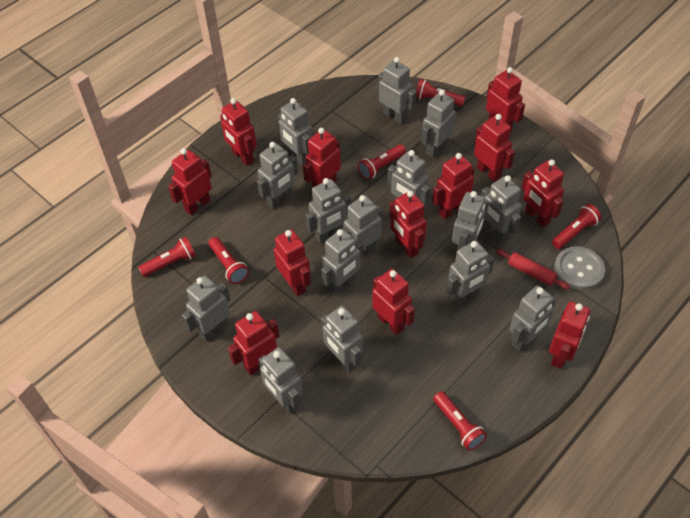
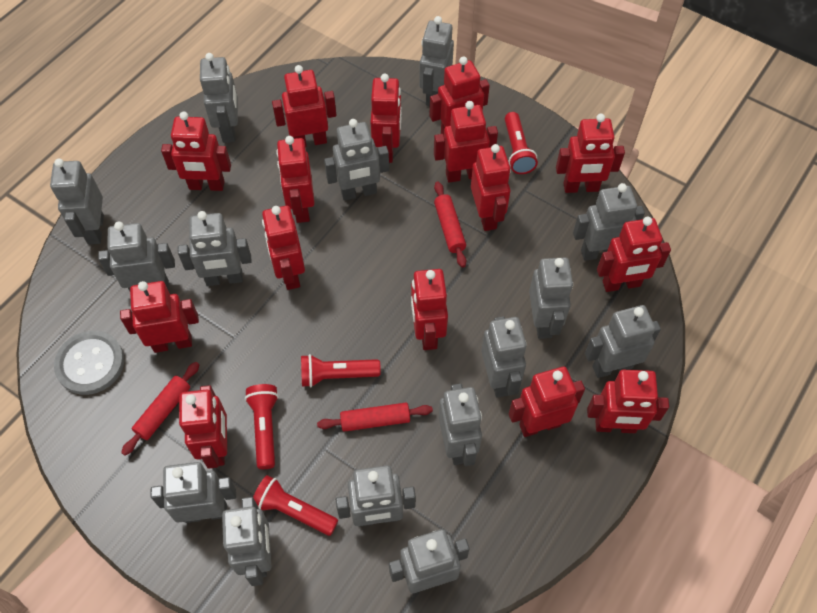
red flashlight: [138,237,196,277] [208,237,249,284] [358,145,406,180] [416,79,466,106] [433,391,487,451] [552,204,601,249] = 6 -> [245,384,279,469] [253,475,338,536] [301,354,381,387] [505,112,538,174] = 4
red robot: [168,148,212,215] [220,98,257,166] [228,311,280,375] [274,229,311,296] [303,128,341,188] [372,269,415,335] [390,191,427,258] [432,153,475,219] [474,114,515,182] [486,67,525,132] [521,159,564,227] [549,301,590,369] = 12 -> [120,281,199,353] [161,111,231,191] [179,385,227,469] [262,206,305,290] [272,65,336,147] [276,136,315,223] [370,74,402,163] [411,269,448,350] [429,57,490,134] [434,101,498,183] [471,144,511,231] [509,367,585,437] [556,113,625,193] [587,370,669,433] [597,217,671,292] = 15
red rolling pin: [496,249,570,290] = 1 -> [121,362,199,455] [317,403,433,432] [434,182,466,268] = 3

